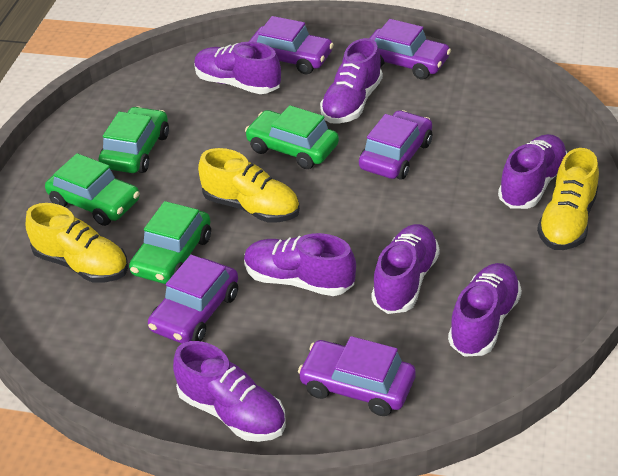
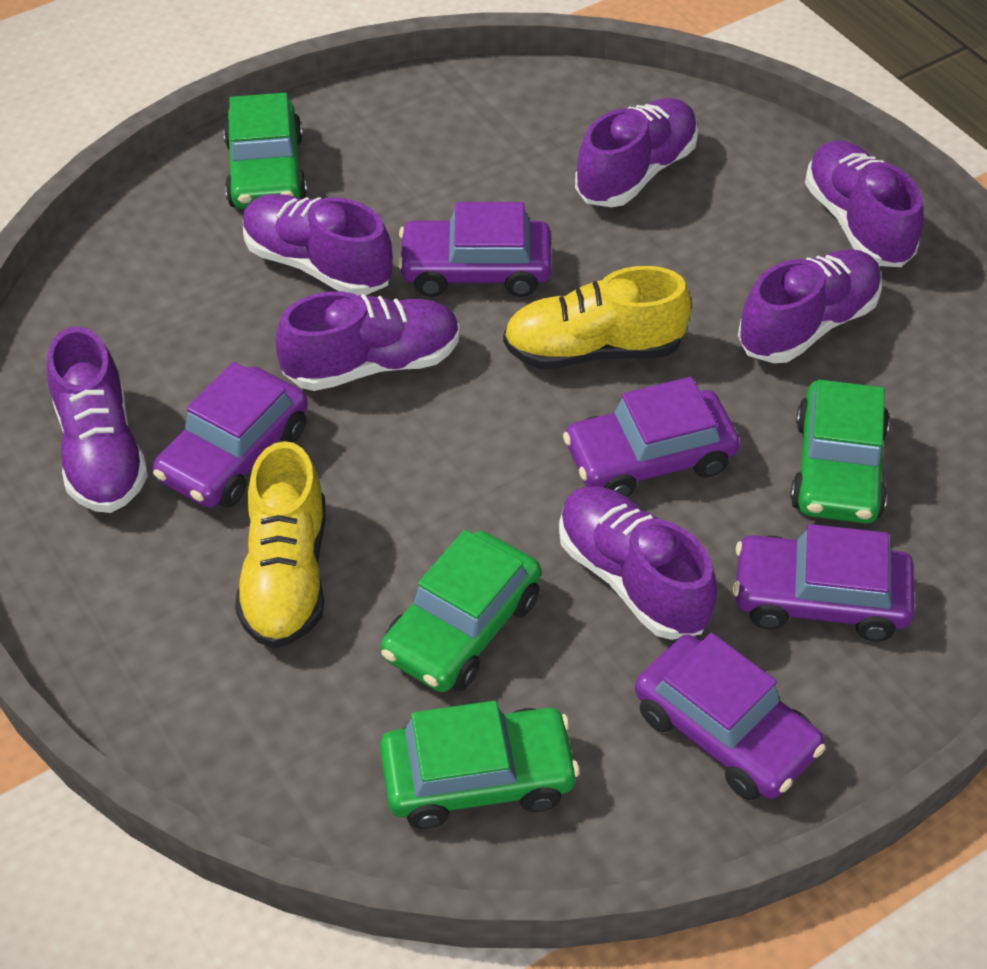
yellow shoe: [26,203,128,283] [198,148,300,223] [537,148,599,250] = 3 -> [235,441,326,648] [503,266,691,369] = 2

